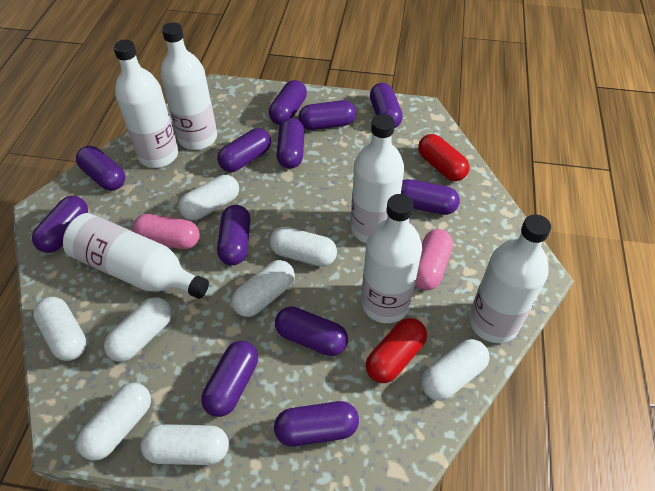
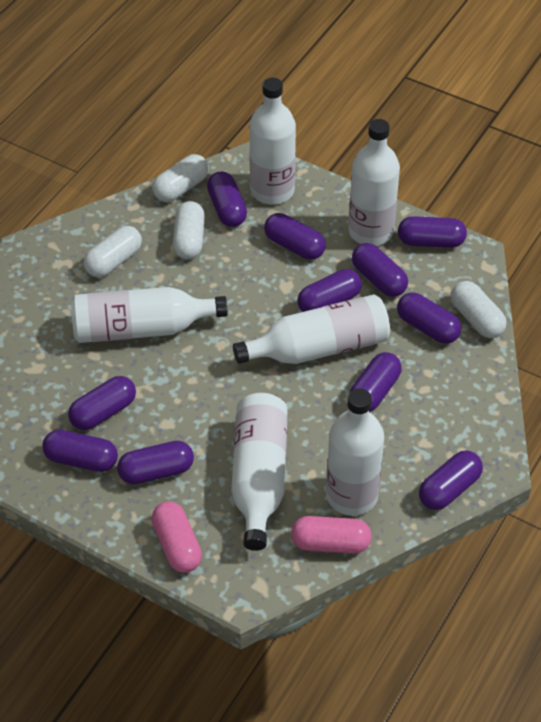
purple capsule: [32,196,88,253] [76,146,125,191] [201,341,258,417] [217,128,271,172] [217,205,250,265] [269,80,307,125] [274,401,359,447] [275,306,348,356] [277,118,305,169] [299,100,356,130] [370,83,403,128] [401,179,460,215] = 12 -> [42,430,118,472] [68,376,136,430] [117,441,194,484] [207,171,247,227] [264,213,326,260] [297,269,362,312] [349,352,402,412] [352,243,408,297] [397,292,461,344] [398,216,467,248] [419,451,483,510] = 11
red capsule: [366,318,427,383] [418,134,470,181] = 2 -> none = 0
white capsule: [33,297,87,361] [77,383,151,461] [104,297,172,362] [140,424,229,465] [178,175,239,220] [232,260,295,317] [269,227,337,267] [421,339,490,401] = 8 -> [84,226,142,278] [152,154,209,202] [173,201,205,259] [451,281,507,338] = 4

